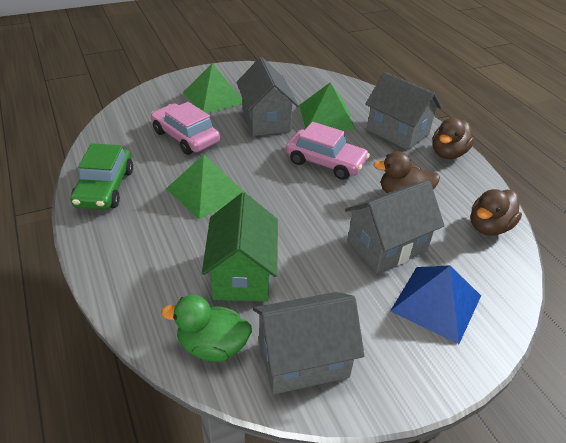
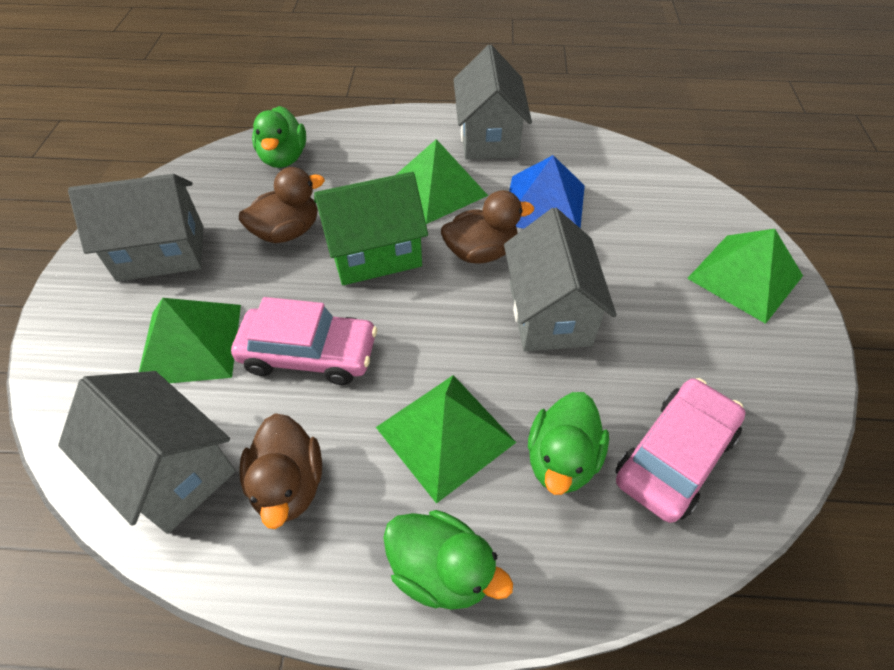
green car: [71,143,133,210] = 1 -> none = 0
green duck: [161,295,252,362] = 1 -> [252,106,306,168] [383,510,513,610] [528,392,609,495] = 3
green pyramid: [166,154,245,220] [183,63,243,113] [299,82,355,130] = 3 -> [139,298,241,383] [376,375,516,504] [396,139,488,224] [687,229,803,324] = 4

